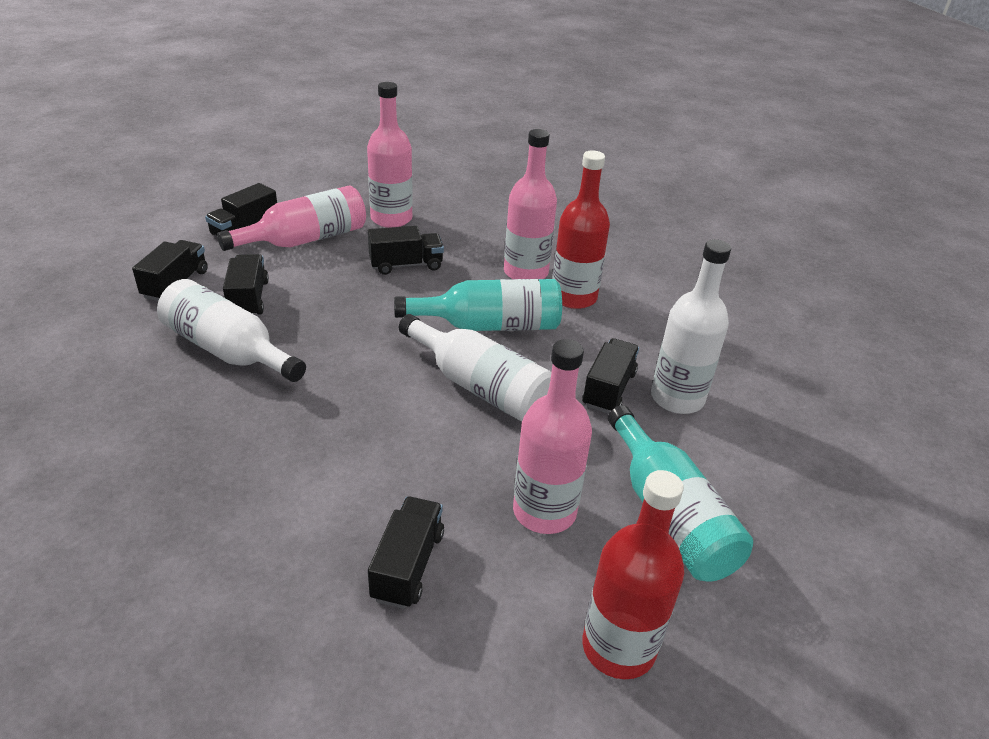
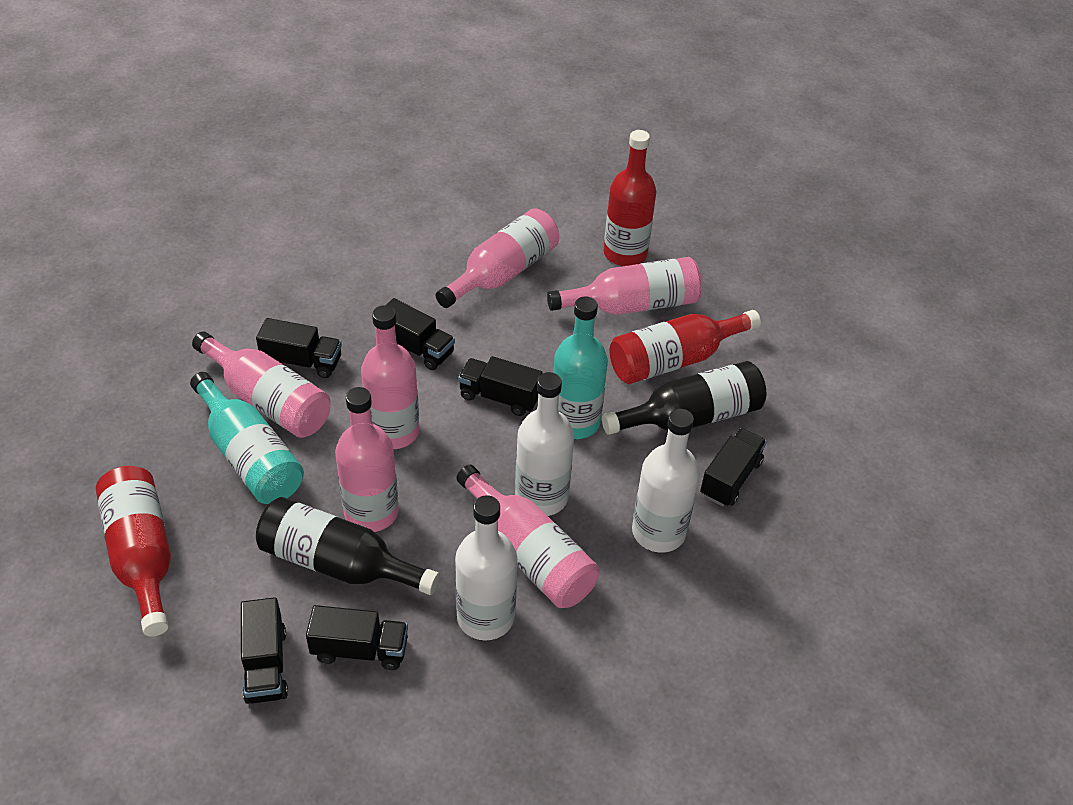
black bottle: none = 0 -> [256,497,440,595] [602,361,766,435] = 2
pink bottle: [217,186,366,251] [367,82,413,228] [504,129,557,279] [513,339,592,534] = 4 -> [192,331,331,438] [335,387,399,532] [361,305,419,449] [436,208,559,308] [456,465,599,608] [547,257,702,315] = 6
red bottle: [552,151,610,309] [582,470,684,679] = 2 -> [96,466,171,637] [604,130,656,266] [610,310,761,384] = 3

